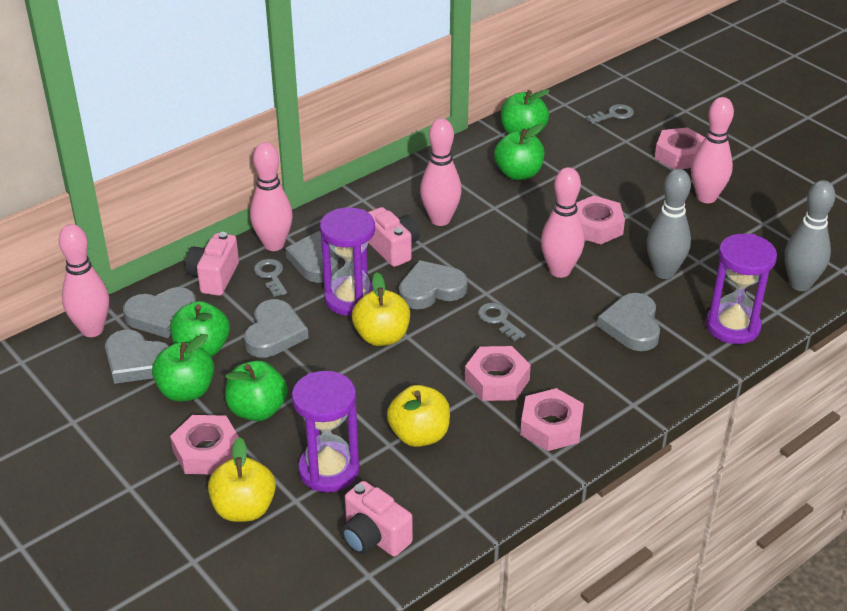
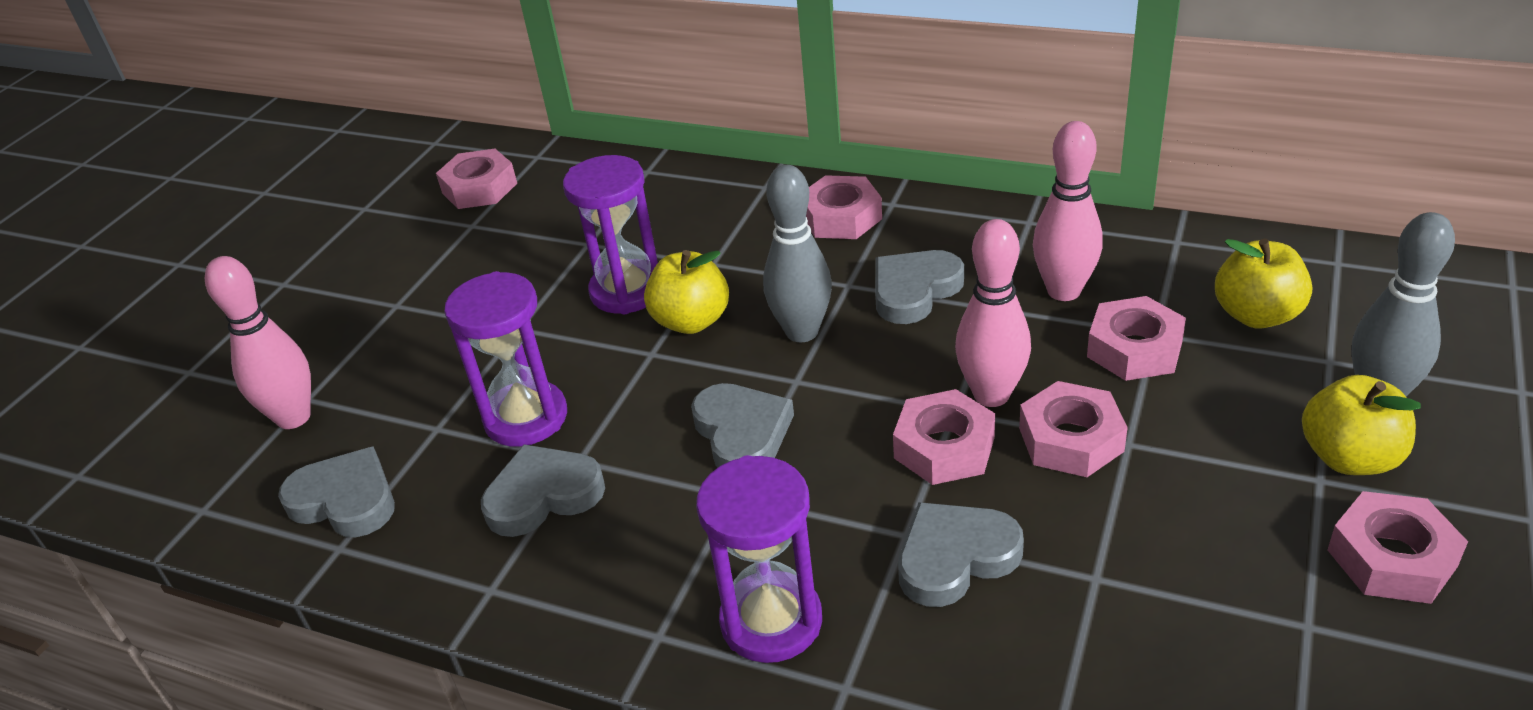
green apple: [152,334,214,402] [170,301,230,357] [225,360,288,421] [494,124,544,180] [501,89,550,136] = 5 -> none = 0
grey heart: [105,330,169,384] [123,287,196,338] [244,299,309,358] [285,231,340,283] [399,260,468,309] [597,293,660,351] = 6 -> [278,446,395,537] [481,444,605,537] [691,383,794,468] [875,250,964,324] [898,502,1024,607] = 5
grey key: [254,259,287,297] [478,302,526,341] [586,104,634,124] = 3 -> none = 0
pink bowling pin: [59,224,109,337] [250,142,293,251] [420,118,462,226] [541,167,584,278] [691,97,734,203] = 5 -> [205,256,311,429] [955,219,1031,407] [1033,121,1103,301] = 3
pink camera: [185,232,239,296] [341,481,413,557] [368,207,420,267] = 3 -> none = 0
pink nut: [170,415,239,474] [465,346,531,401] [520,388,584,451] [576,195,625,244] [655,128,705,169] = 5 -> [436,149,517,209] [806,175,882,239] [893,389,995,485] [1019,381,1128,477] [1087,296,1186,381] [1328,491,1468,604] = 6

